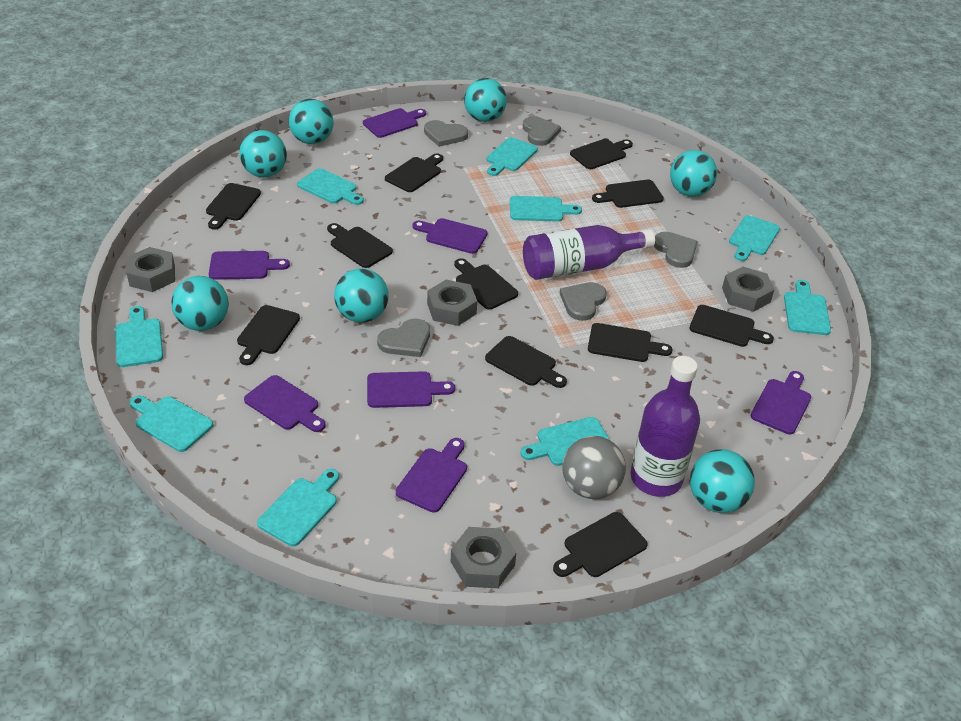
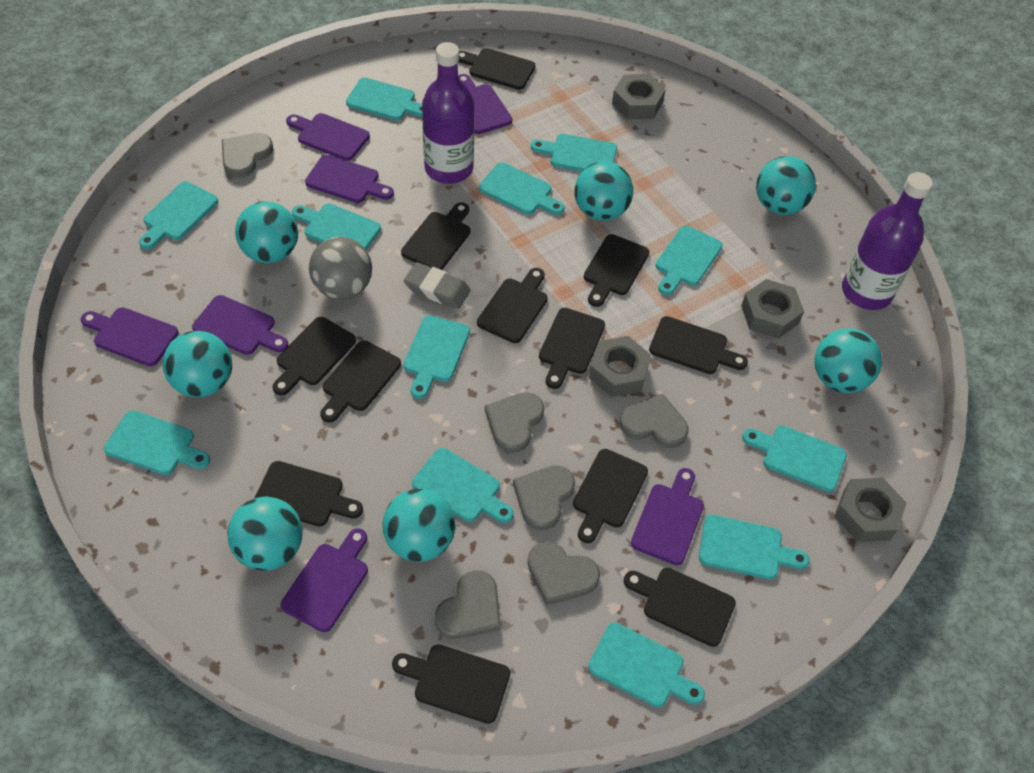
black cutting board: [206,183,261,230] [237,305,300,365] [327,223,393,268] [385,153,443,192] [454,258,518,310] [485,336,567,388] [553,512,648,577] [570,139,633,169] [588,323,673,362] [592,180,664,208] [690,305,774,347] = 11 -> [254,461,363,527] [272,317,356,395] [320,340,401,423] [392,644,510,724] [401,202,471,270] [459,48,535,90] [477,268,547,343] [539,308,605,389] [573,449,648,543] [584,234,649,307] [624,568,736,647] [649,316,748,374] = 12
grey eraser: none = 0 -> [404,262,471,309] = 1
grey heart: [377,319,430,357] [424,120,468,147] [523,116,561,146] [560,282,607,321] [654,232,698,268] = 5 -> [222,133,273,177] [435,570,501,639] [485,392,544,453] [513,465,575,530] [528,541,600,605] [620,393,688,448] = 6
turquoise cutting board: [115,306,163,367] [129,396,213,452] [257,469,339,546] [297,168,364,205] [487,137,538,176] [510,196,582,222] [520,417,610,466] [729,215,780,261] [784,280,831,335] = 9 -> [104,410,210,475] [139,182,218,249] [292,204,381,250] [346,78,423,120] [403,315,470,399] [412,448,514,523] [479,162,565,215] [531,134,617,171] [588,622,705,708] [656,226,723,295] [699,514,810,580] [742,425,847,492] = 12

